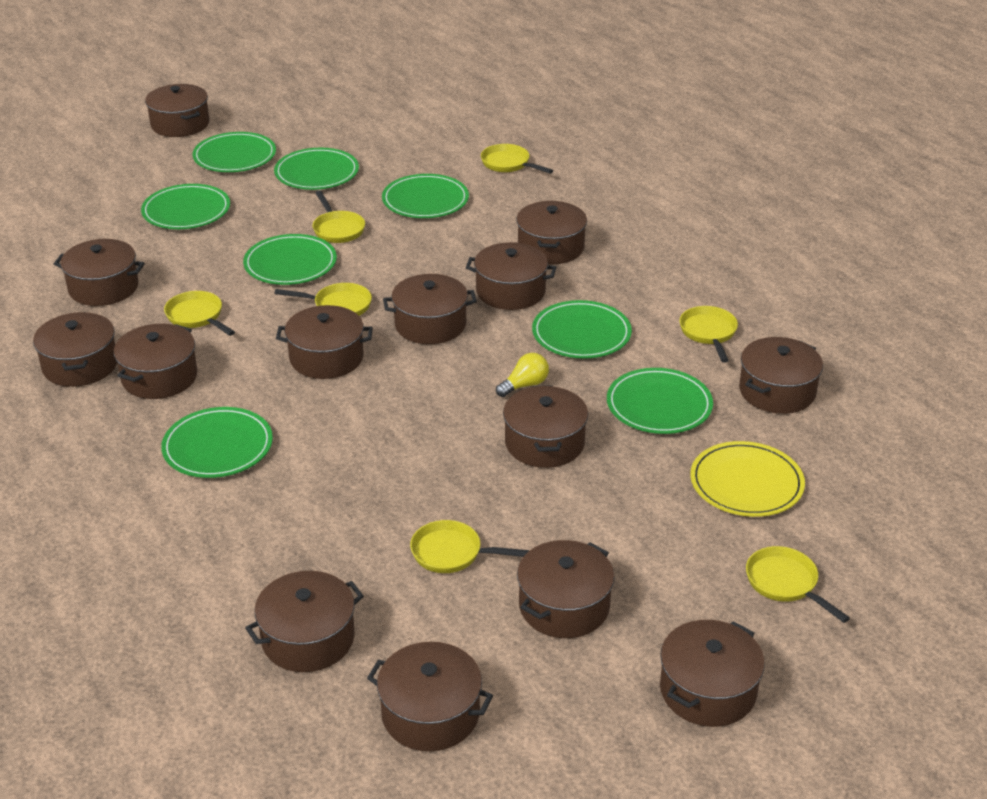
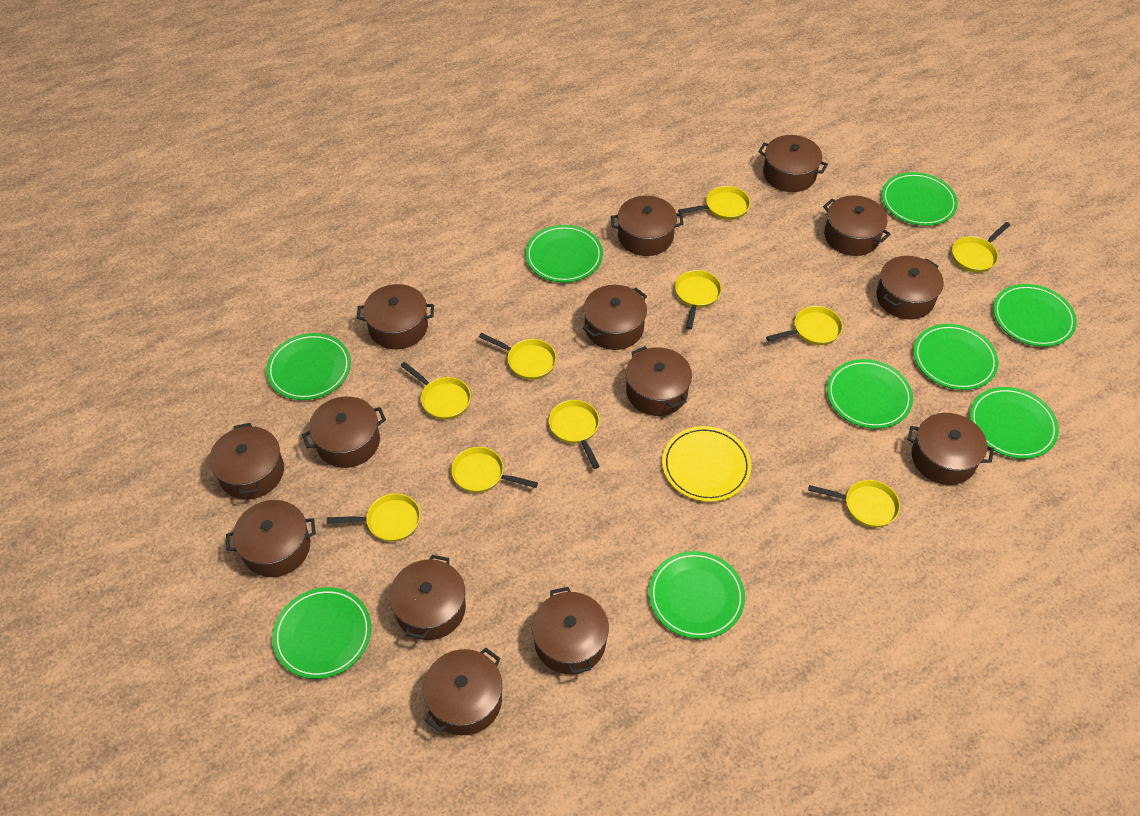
green plate: [141,184,230,229] [161,407,273,478] [193,132,276,172] [243,234,337,285] [274,148,359,190] [382,174,469,218] [532,300,632,359] [607,368,713,434] = 8 -> [266,333,351,400] [272,587,371,679] [525,225,603,283] [649,551,745,639] [827,359,913,429] [882,172,958,226] [913,324,999,390] [970,387,1059,459] [993,284,1077,347] = 9
yellow light bulb: [496,353,549,397] = 1 -> none = 0
yellow pan: [164,291,235,336] [275,283,372,316] [312,191,365,243] [410,520,530,573] [481,144,553,174] [680,306,738,363] [746,546,850,623] = 7 -> [327,493,420,542] [400,362,471,420] [451,447,538,493] [479,333,556,380] [549,400,600,469] [675,270,722,329] [678,186,750,220] [766,306,843,345] [808,480,900,528] [952,222,1010,273] = 10

